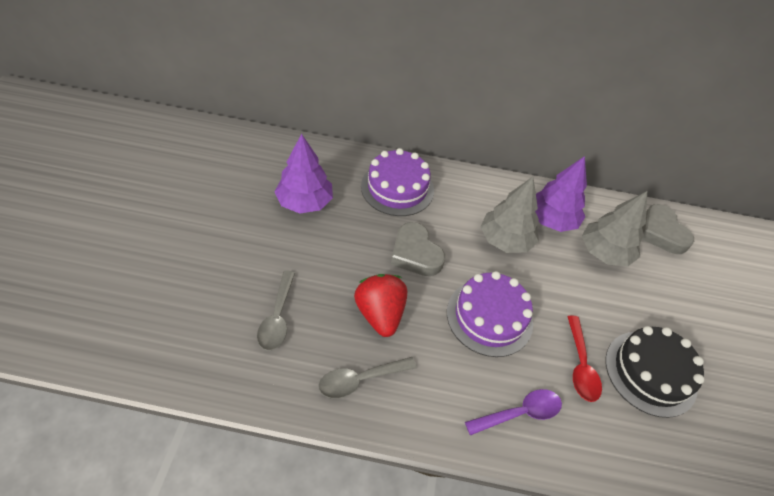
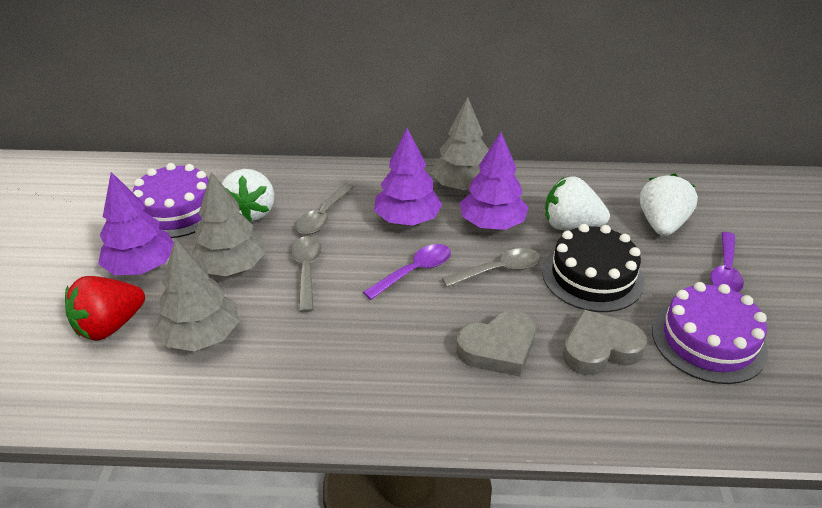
grey spoon: [257,270,295,351] [318,357,417,399] = 2 -> [291,236,321,312] [296,183,354,235] [442,248,540,287] = 3
grey tree: [480,177,539,253] [582,191,647,266] = 2 -> [154,239,239,351] [192,172,266,276] [431,97,489,190] = 3
purple spoon: [465,389,562,435] = 1 -> [363,244,451,300] [710,232,744,292] = 2
purple tree: [275,134,333,214] [535,156,587,232] = 2 -> [98,172,174,275] [374,128,442,226] [460,132,529,230] = 3
red spoon: [567,315,602,402] = 1 -> none = 0
white strawberry: none = 0 -> [221,169,274,222] [545,176,610,230] [640,174,698,236] = 3

